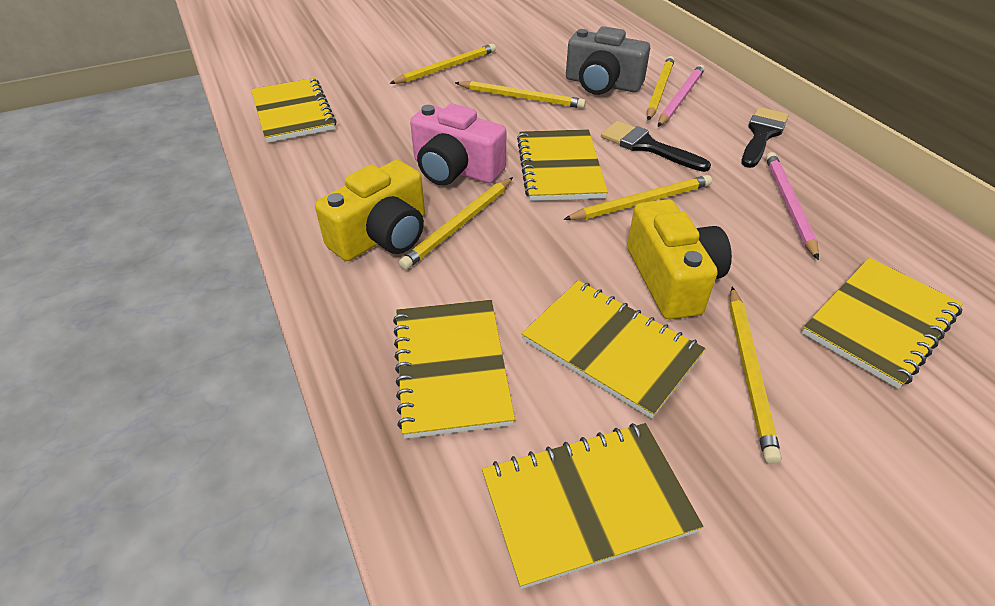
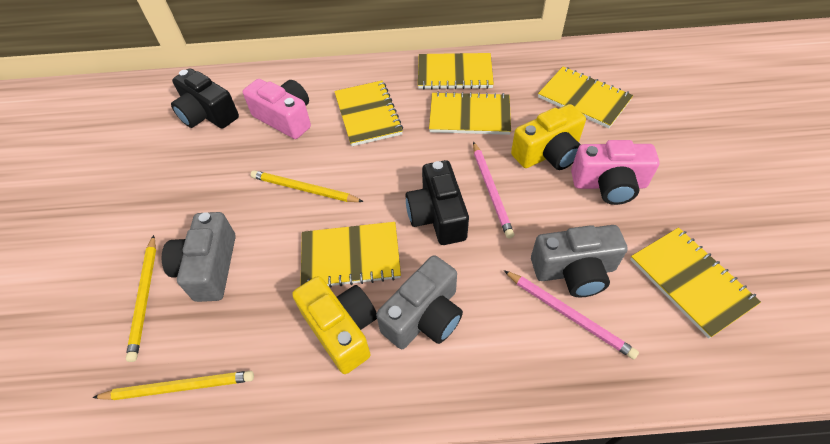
black brush: [601,121,711,172] [741,107,789,168] = 2 -> none = 0
black camera: none = 0 -> [171,68,239,129] [406,160,469,245] = 2
grey camera: [566,26,650,95] = 1 -> [162,212,236,302] [376,255,463,349] [531,225,628,298] = 3
pink camera: [410,104,506,185] = 1 -> [243,79,311,139] [571,140,660,205] = 2
yellow pencil: [390,44,496,84] [399,177,513,270] [455,81,586,109] [563,175,712,220] [647,56,675,120] [730,287,781,464] = 6 -> [92,371,254,400] [126,235,156,362] [251,170,364,202] = 3

